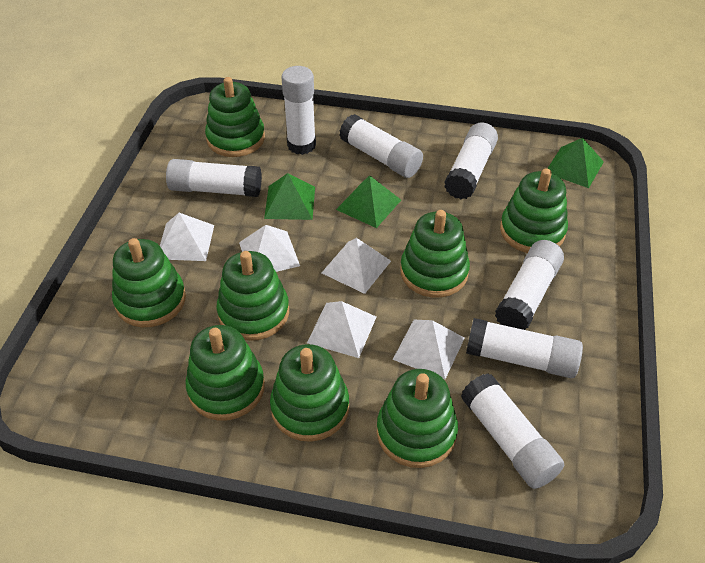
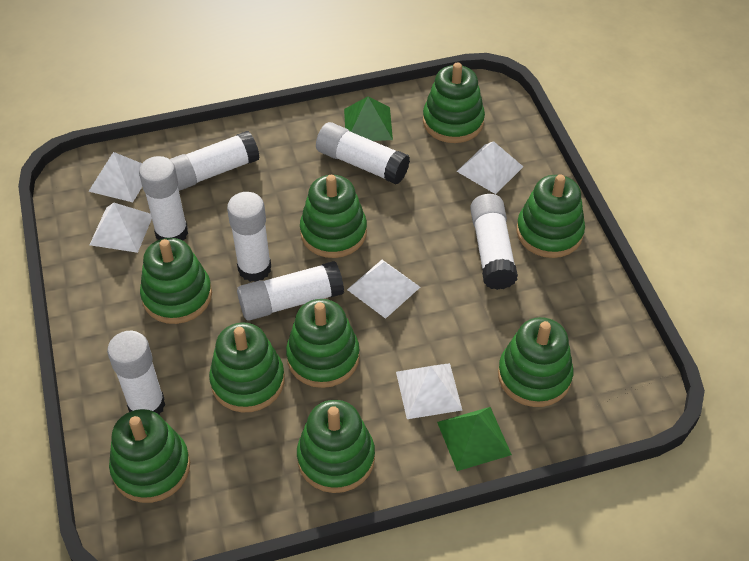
green pyramid: [264,173,315,220] [336,175,401,228] [547,138,604,188] = 3 -> [344,96,393,141] [437,407,512,471] = 2
green stacking toy: [112,238,186,327] [186,325,265,421] [205,77,265,157] [217,251,289,341] [270,344,349,442] [377,369,458,468] [400,210,470,298] [500,168,568,253] = 8 -> [109,409,190,503] [140,238,212,324] [209,322,285,412] [286,299,360,388] [297,400,375,493] [300,175,367,258] [423,62,485,143] [498,317,573,407] [517,175,585,258] = 9

